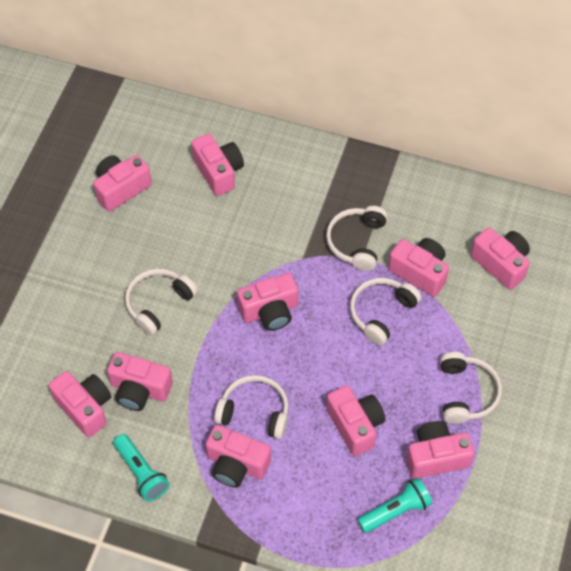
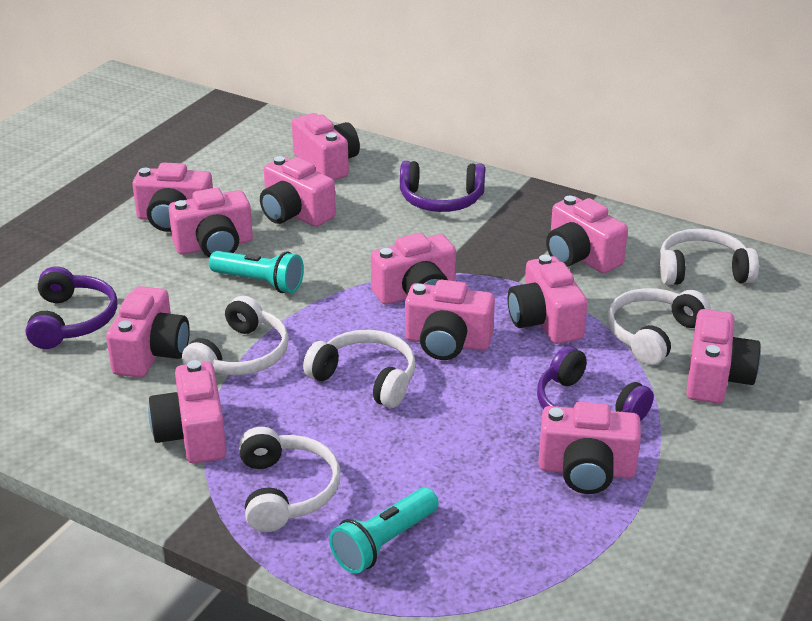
pink camera: [49,371,111,437] [93,155,152,212] [107,352,173,411] [191,133,244,196] [206,425,271,488] [237,273,298,331] [326,385,385,456] [388,238,449,296] [406,421,474,479] [471,228,530,290] = 10 -> [106,286,190,378] [132,163,213,232] [148,360,226,463] [169,188,253,258] [260,156,336,227] [292,113,360,180] [371,233,456,305] [405,280,495,360] [508,255,588,344] [538,402,641,494] [546,196,628,273] [686,309,761,404] = 12
purple headphones: none = 0 -> [26,266,117,349] [400,161,485,212] [537,346,654,422] = 3

